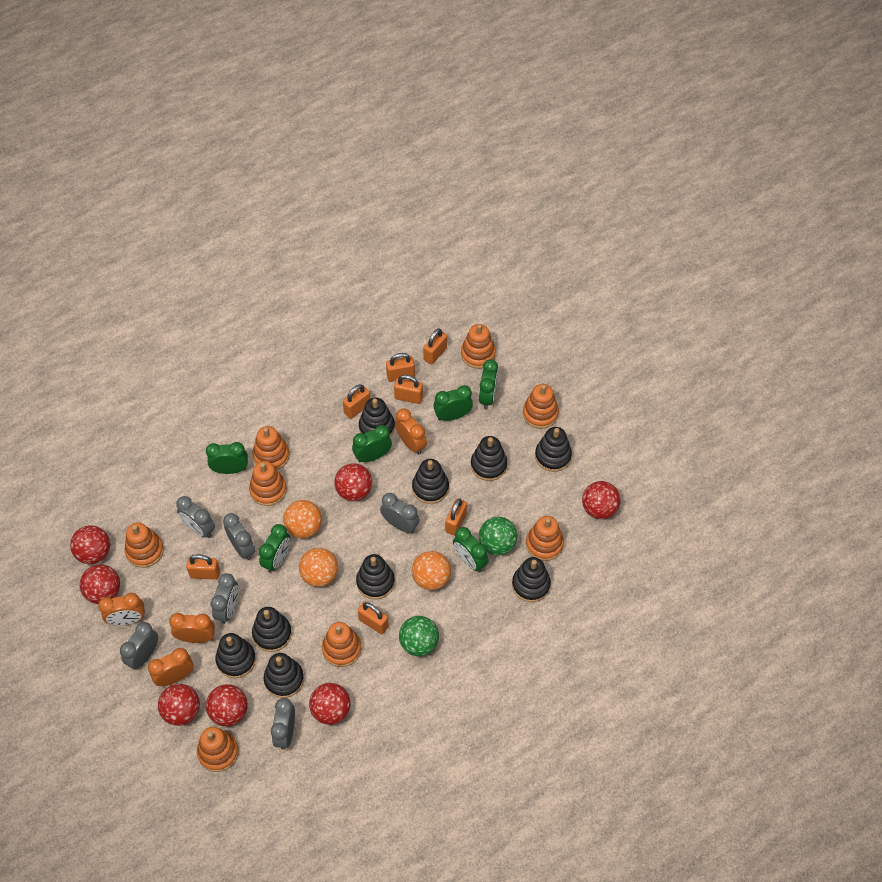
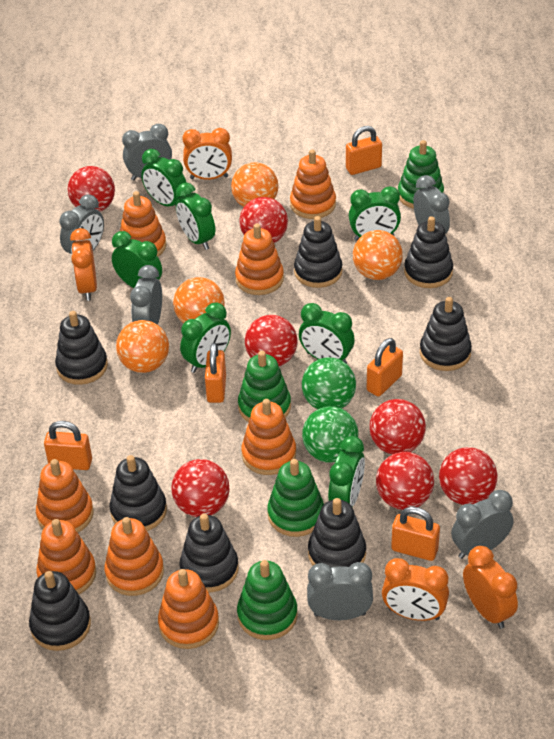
black stacking toy: [216,633,256,678] [252,607,292,652] [264,653,304,698] [356,554,395,599] [359,398,395,437] [412,459,449,504] [471,436,507,481] [512,557,551,602] [535,427,572,472] = 9 -> [29,571,91,651] [55,311,108,385] [109,455,167,531] [180,514,239,592] [294,216,342,288] [308,498,366,567] [404,216,453,288] [420,297,472,371] = 8
green clock: [206,442,248,474] [259,524,290,573] [352,425,392,462] [433,385,473,421] [453,527,489,572] [479,359,498,409] = 6 -> [112,231,162,288] [141,149,187,206] [176,183,215,250] [180,303,231,373] [299,303,355,364] [328,436,365,507] [349,186,401,241] = 7
green stacking toy: none = 0 -> [237,560,298,640] [238,351,291,422] [267,459,324,537] [398,140,444,209] = 4
orange ball: [283,500,322,538] [299,548,338,587] [412,551,451,590] = 3 -> [116,320,169,373] [173,277,225,323] [231,162,278,207] [353,230,403,280] = 4
orange padlock: [186,554,220,580] [343,384,370,419] [358,602,389,635] [386,353,415,382] [394,375,423,404] [423,329,447,365] [445,498,467,536] = 7 -> [44,421,92,470] [205,343,226,403] [346,126,382,175] [367,338,403,396] [391,507,440,561] = 5

